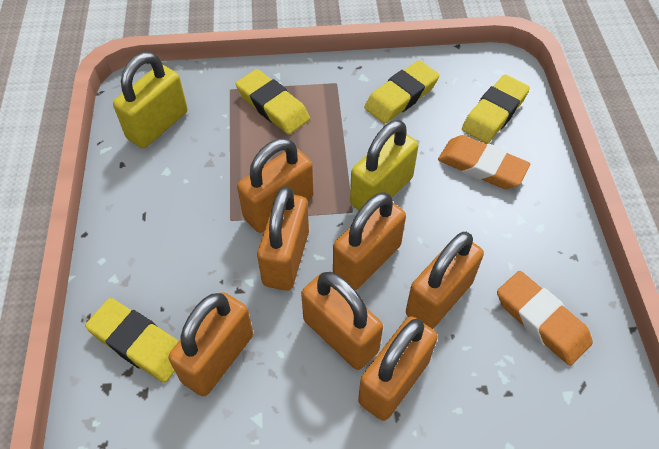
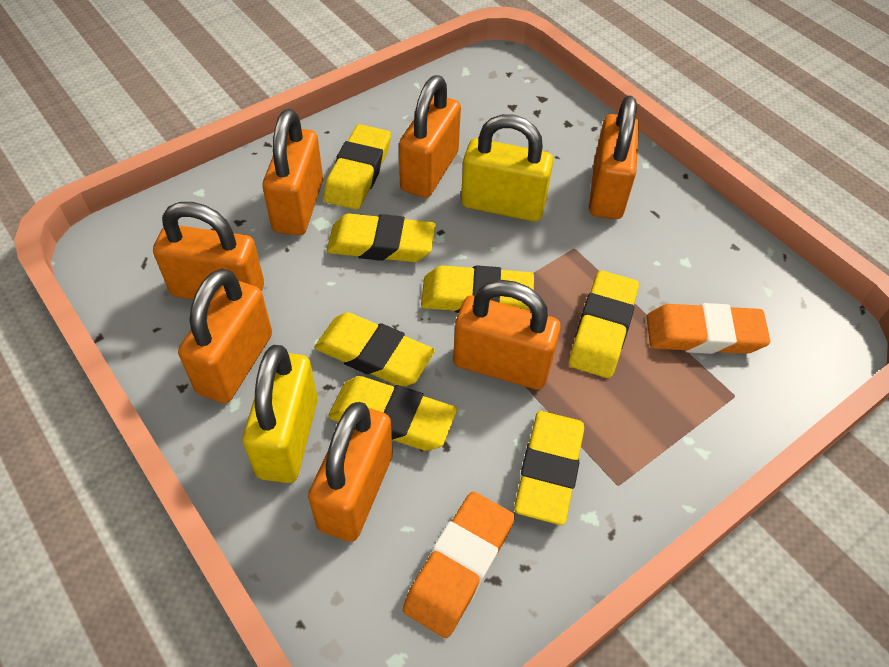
yellow eraser: [85,298,179,383] [236,69,310,135] [364,61,440,124] [462,75,530,144] = 4 -> [314,312,435,387] [324,124,391,210] [327,214,436,262] [328,376,457,451] [421,265,534,313] [514,411,584,525] [569,270,639,378] = 7

